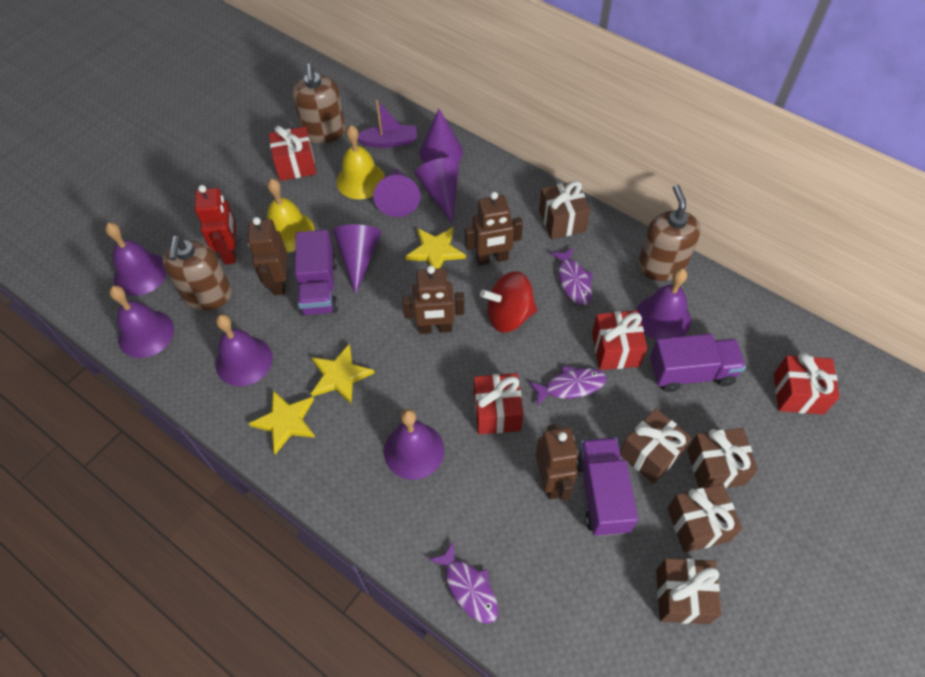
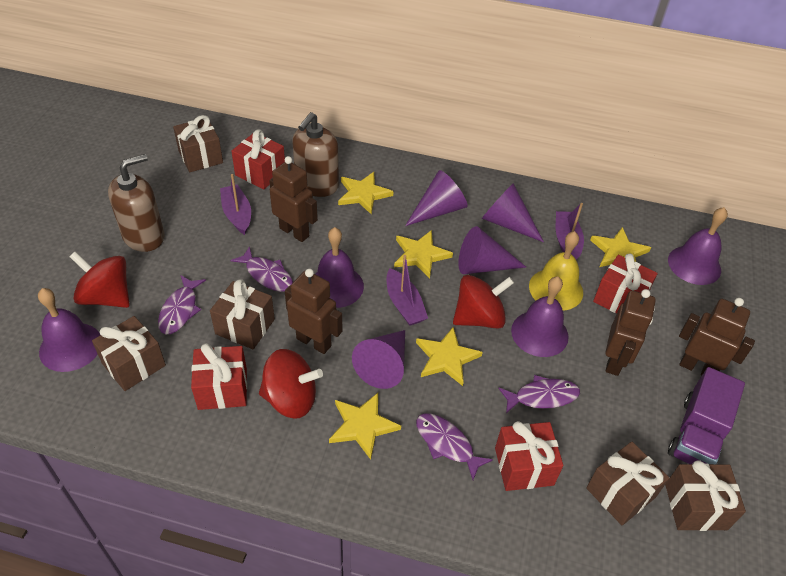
brown soap dispenser: [162,235,232,310] [292,64,345,143] [638,185,701,281] = 3 -> [108,154,164,252] [292,112,339,197] = 2
purple bell: [105,223,167,296] [109,286,174,358] [216,314,273,386] [384,409,444,480] [636,268,691,340] = 5 -> [38,288,100,372] [315,227,364,308] [511,277,569,357] [668,207,728,285] = 4
purple boat: [358,100,417,148] = 1 -> [220,174,251,235] [387,255,428,326] [556,203,584,260] = 3
purple fish: [428,541,498,624] [529,366,606,406] [550,247,593,305] = 3 -> [158,275,206,334] [230,246,293,292] [416,414,493,480] [498,375,580,413] = 4
purple truck: [295,230,338,316] [576,437,638,536] [650,334,746,392] = 3 -> [668,367,745,464] = 1
red robot: [194,185,236,264] = 1 -> none = 0
red spinning top: [480,271,537,333] = 1 -> [69,251,130,308] [259,349,323,419] [453,275,514,329] = 3
yellow bell: [267,179,314,252] [336,125,385,199] = 2 -> [529,231,583,311] = 1
yellow star: [248,390,315,455] [311,344,374,404] [405,227,466,269] = 3 -> [329,393,401,460] [338,172,394,215] [394,230,453,278] [416,327,483,386] [590,227,651,267] = 5

